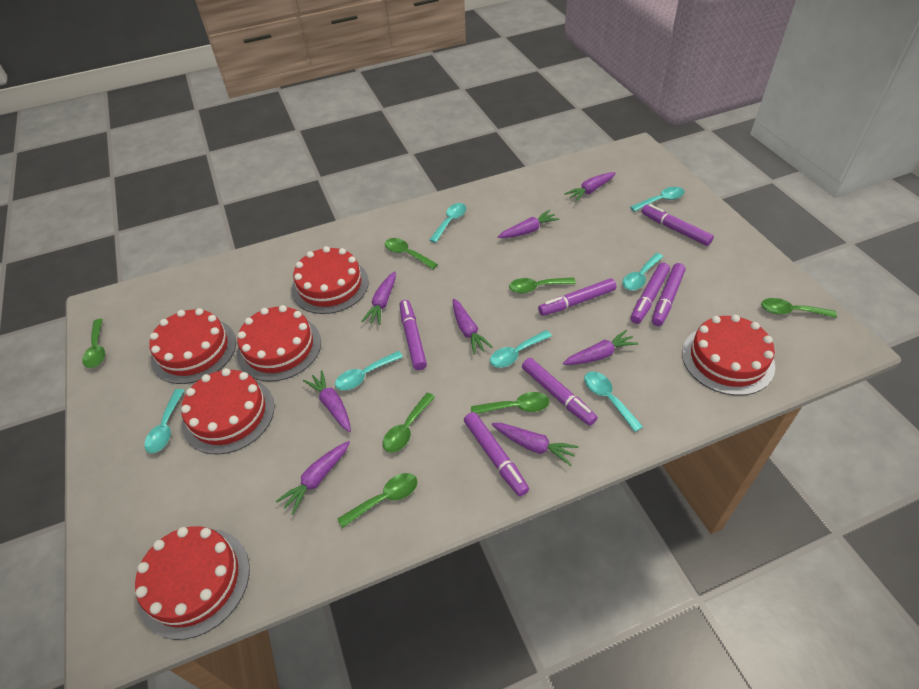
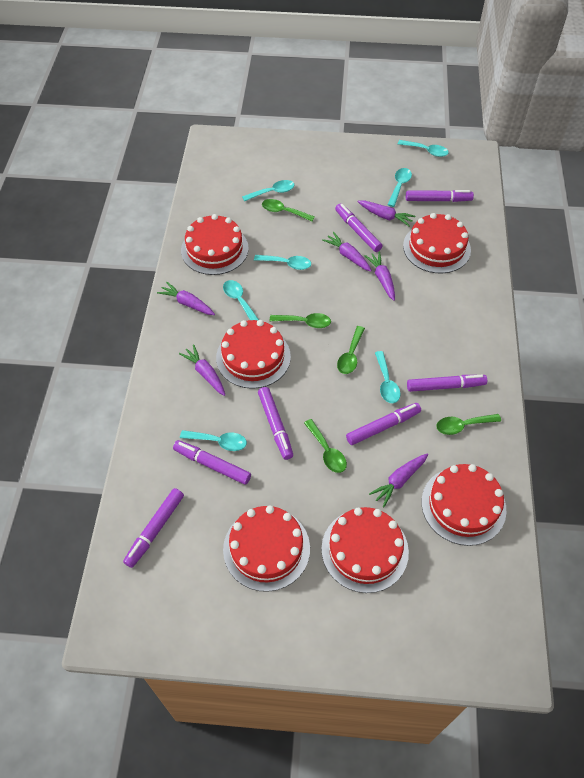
green spoon: [82,319,105,368] [337,473,418,528] [383,393,435,453] [385,238,438,269] [471,392,550,414] [509,278,576,293] [761,298,837,318] = 7 -> [262,199,315,222] [270,313,331,328] [304,419,347,473] [337,326,365,374] [436,414,501,435] = 5
purple carrot: [276,441,350,515] [303,370,351,432] [361,271,396,325] [453,299,493,355] [492,423,579,466] [498,210,559,238] [563,330,638,365] [564,172,616,202] = 8 -> [157,282,215,315] [179,344,225,396] [322,232,372,271] [357,200,415,226] [364,252,395,301] [369,453,428,507] = 6

